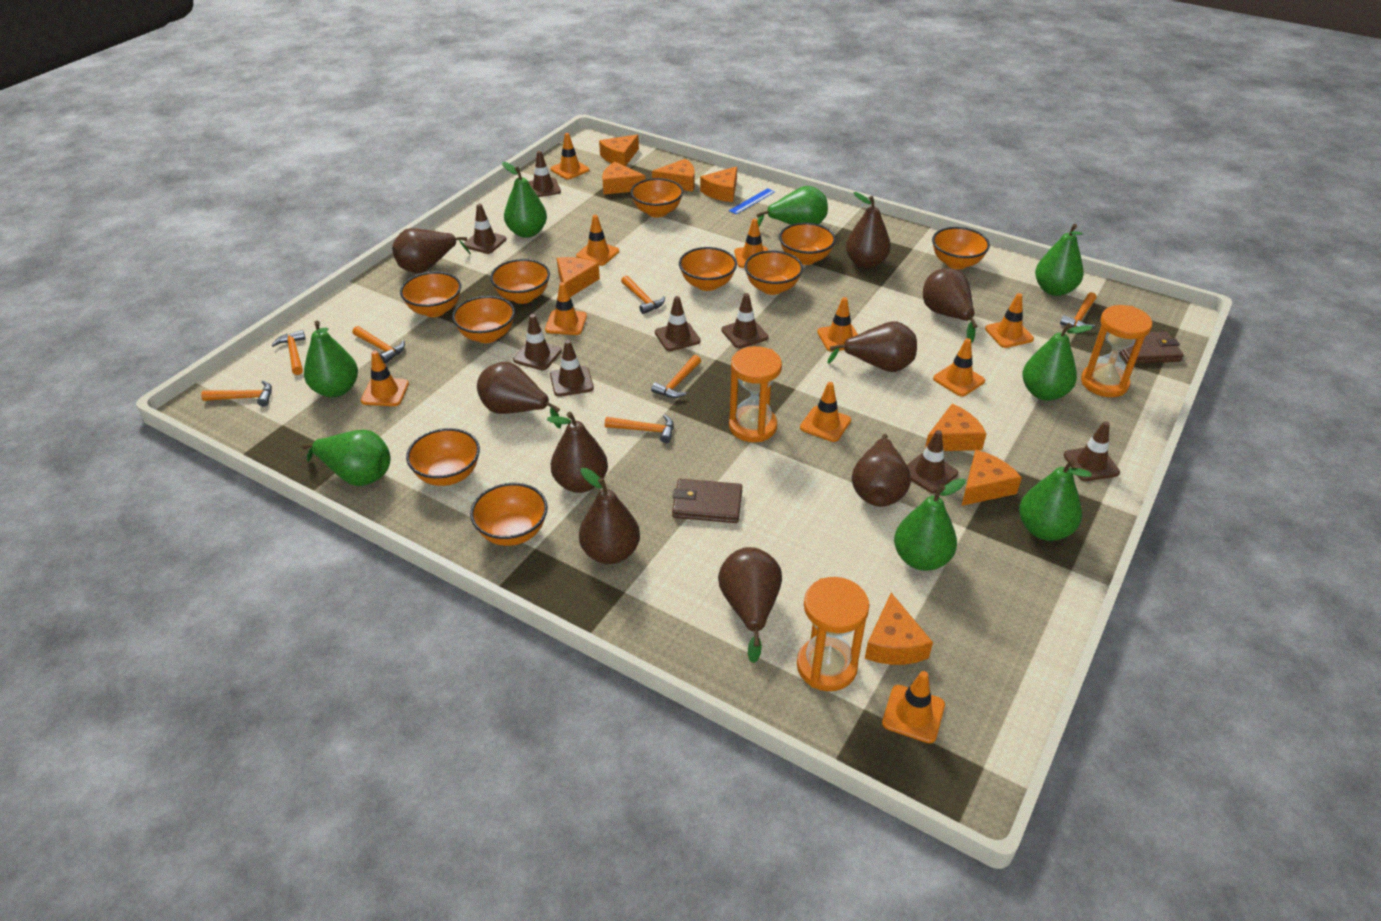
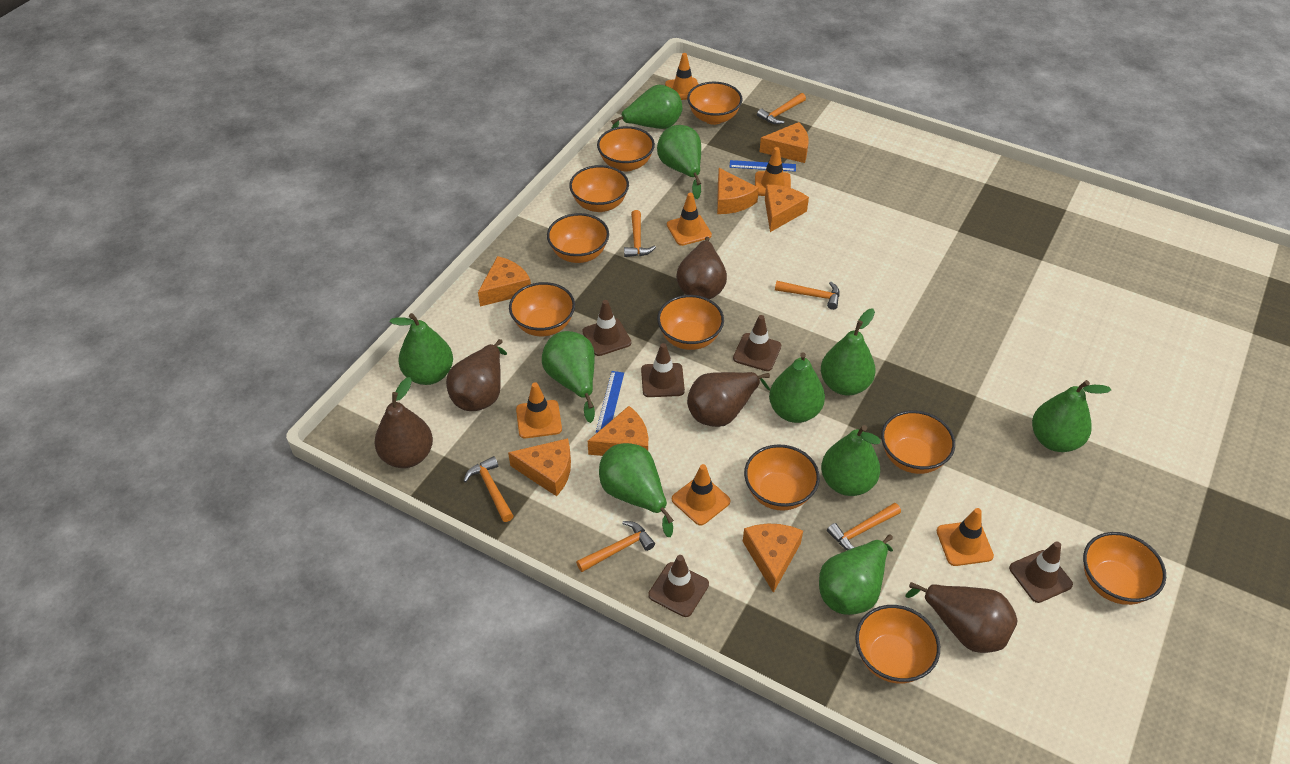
blue ruler: [729,188,775,214] = 1 -> [596,371,624,433] [730,160,796,172] = 2
brown pear: [392,228,471,273] [477,362,562,428] [547,412,608,493] [579,468,640,564] [718,547,782,663] [827,321,917,372] [846,192,891,268] [852,434,911,507] [923,268,978,343] = 9 -> [374,377,433,468] [446,339,507,411] [676,237,727,299] [687,372,770,427] [905,582,1017,653] = 5
brown traffic cone: [464,204,507,254] [513,314,562,370] [528,151,561,197] [550,340,594,397] [655,296,701,351] [721,293,768,348] [907,430,958,493] [1064,421,1120,481] = 8 -> [582,300,631,356] [641,343,685,397] [648,555,709,617] [733,315,781,371] [1009,541,1073,603] = 5
brown wallet: [672,479,742,523] [1120,331,1184,364] = 2 -> none = 0
green pear: [302,430,390,486] [304,321,358,397] [502,162,547,238] [756,186,828,226] [894,478,966,571] [1019,459,1092,541] [1022,323,1093,401] [1035,224,1084,296] = 8 -> [389,313,453,385] [542,331,595,423] [599,443,674,537] [611,85,682,129] [657,125,701,199] [769,352,825,423] [819,534,893,615] [821,309,876,395] [821,425,881,496] [1032,380,1111,452] = 10
orange cheese: [557,257,600,297] [599,134,639,166] [602,162,645,195] [652,159,694,192] [700,166,737,202] [865,593,933,665] [925,404,986,451] [961,450,1022,506] = 8 -> [478,256,531,307] [508,438,571,496] [588,406,648,456] [717,168,759,214] [743,524,803,593] [759,122,808,163] [765,185,809,232] = 7
orange hammer: [201,380,272,407] [272,330,306,375] [352,326,405,363] [605,415,674,443] [621,275,665,314] [651,355,701,398] [1060,292,1097,328] = 7 -> [464,456,514,522] [576,521,655,572] [624,210,656,257] [757,93,806,124] [775,281,840,310] [827,503,901,550] = 6
orange hourglass: [729,346,782,442] [797,577,869,691] [1081,305,1152,397] = 3 -> none = 0
orange traffic cone: [361,351,409,406] [545,282,587,335] [551,133,590,180] [576,215,619,266] [734,218,768,268] [800,382,851,442] [817,297,858,352] [882,671,945,743] [933,338,985,397] [985,293,1034,348] = 10 -> [516,382,562,438] [665,53,699,100] [667,193,712,246] [672,464,731,526] [755,147,791,196] [936,508,994,566] = 6

